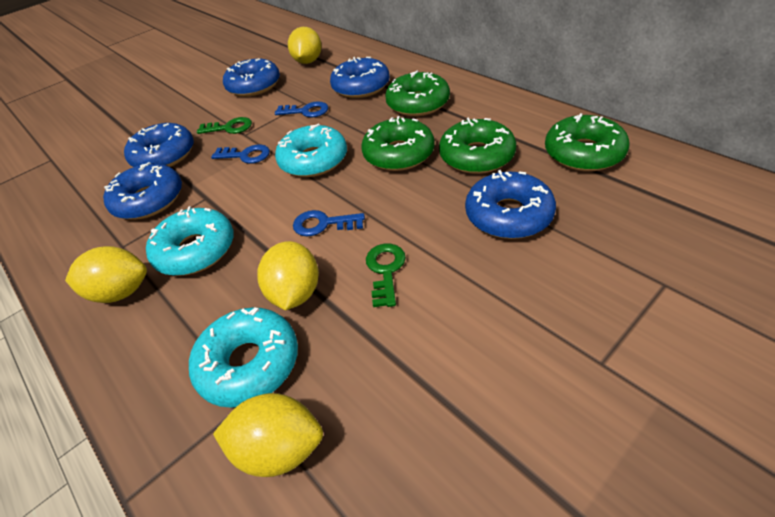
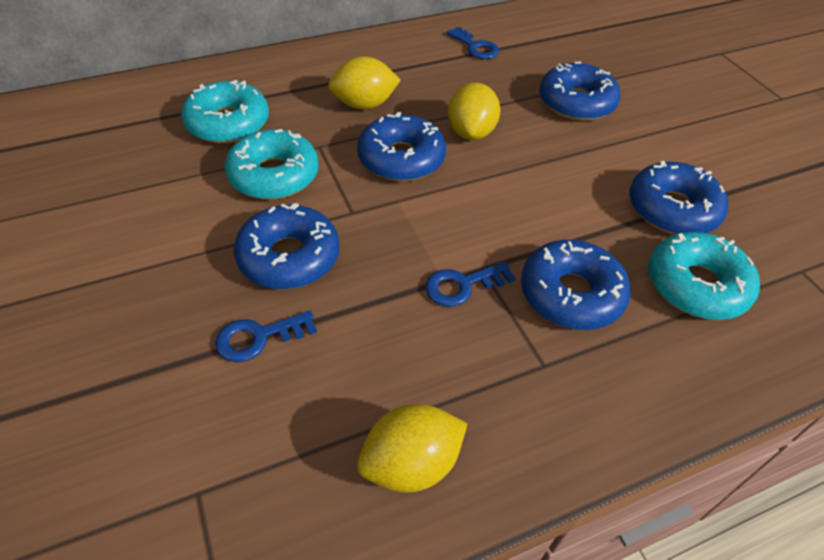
green donut: [361,116,435,171] [385,71,450,116] [439,118,516,174] [545,113,630,171] = 4 -> none = 0
green key: [197,117,252,134] [366,243,406,307] = 2 -> none = 0
yellow lemon: [65,246,147,303] [213,393,323,477] [257,241,319,310] [288,27,322,64] = 4 -> [328,56,401,109] [357,404,468,493] [448,83,500,140] = 3

